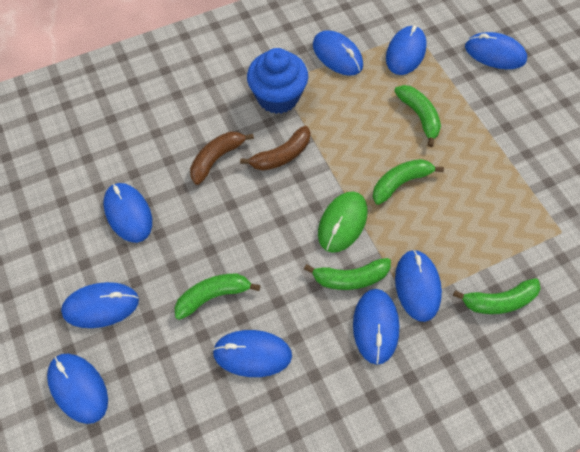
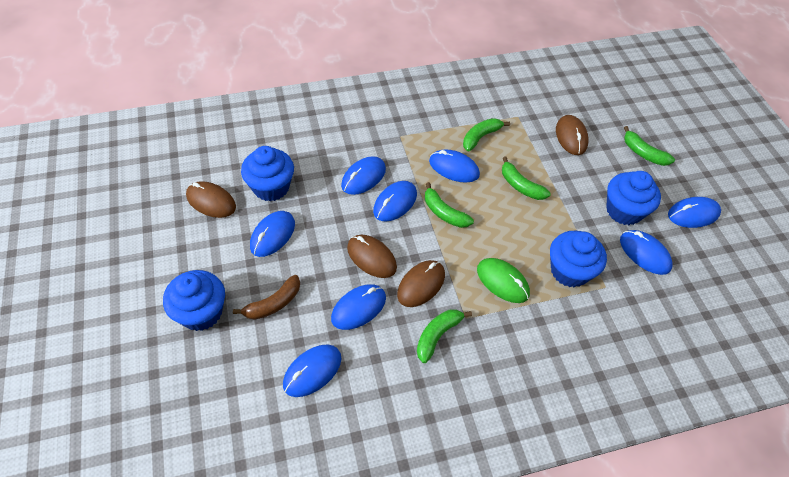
blue cupcake: [247,48,308,114] = 1 -> [163,270,225,331] [241,146,294,201] [550,231,607,288] [606,171,661,225] = 4
blue mouse: [47,354,108,424] [61,282,139,328] [103,183,152,243] [213,330,292,377] [313,30,363,76] [353,289,399,365] [386,25,427,75] [395,250,442,322] [465,32,527,69] = 9 -> [250,211,295,257] [283,344,341,397] [331,284,386,330] [341,156,386,195] [373,181,417,222] [429,150,480,183] [620,230,673,275] [668,197,721,228] = 8
brown banana: [190,132,254,185] [240,126,310,171] = 2 -> [233,275,300,320] = 1
brown mouse: none = 0 -> [186,181,236,218] [347,235,397,278] [397,260,445,307] [556,115,589,155] = 4

